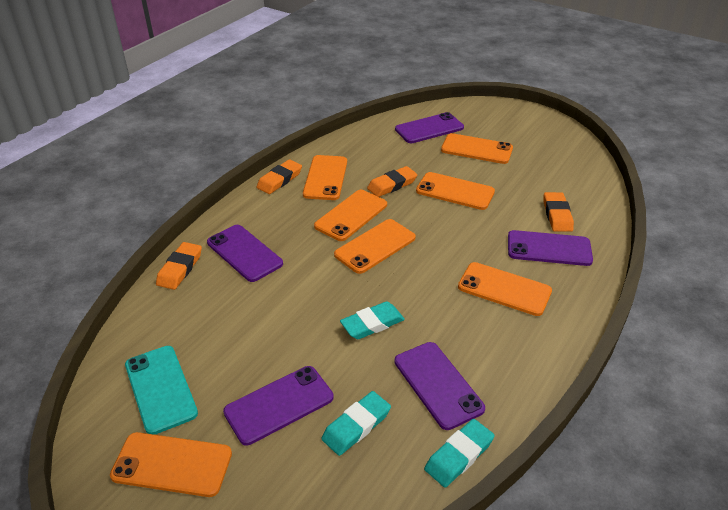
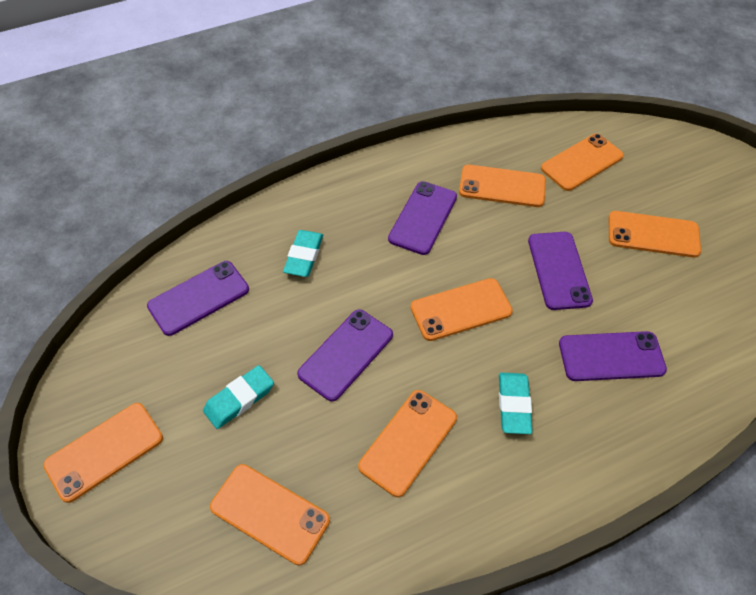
orange eraser: [156,242,202,290] [256,160,302,194] [367,166,417,197] [544,192,574,232] = 4 -> none = 0
turquoise phone: [125,346,198,435] = 1 -> none = 0

